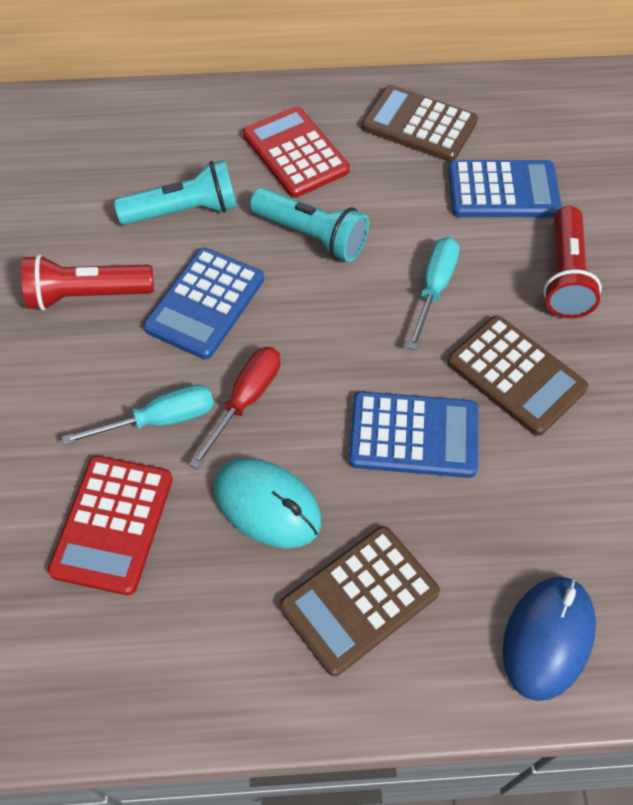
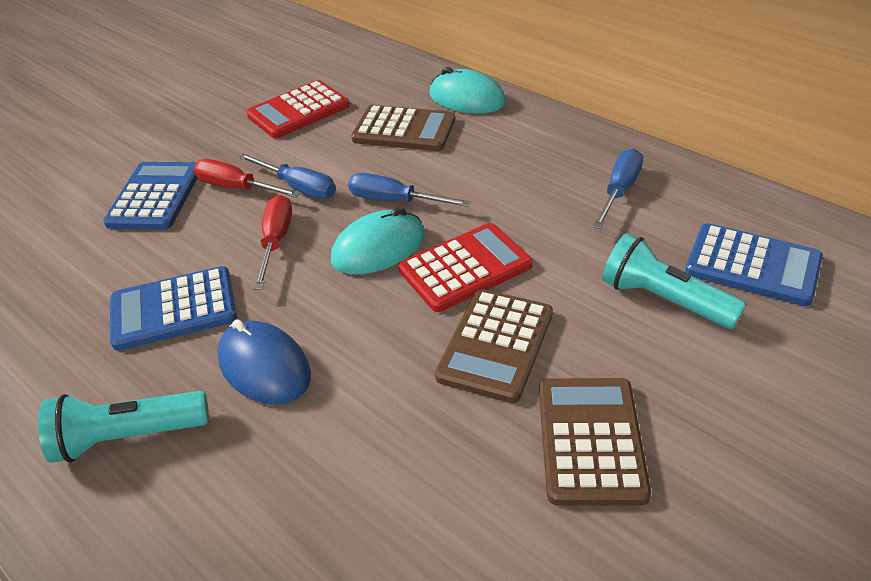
blue screwdriver: none = 0 -> [238,153,336,199] [348,173,471,207] [592,149,643,229] = 3
red flashlight: [21,254,154,311] [543,206,602,318] = 2 -> none = 0
red screwdriver: [189,347,281,469] = 1 -> [194,159,300,197] [253,195,292,290] = 2
turquoise mouse: [214,458,322,548] = 1 -> [331,207,425,275] [430,67,506,114] = 2
turquoise screwdriver: [62,385,214,445] [407,237,460,350] = 2 -> none = 0

